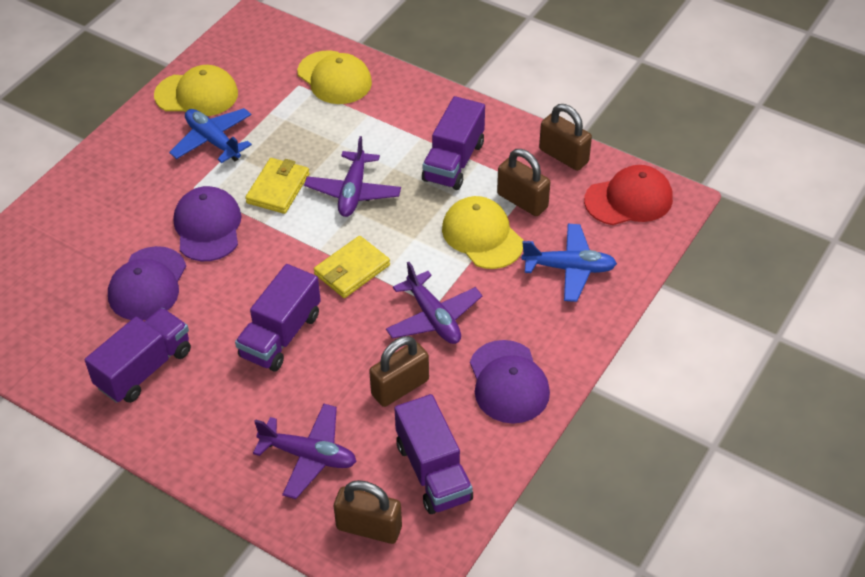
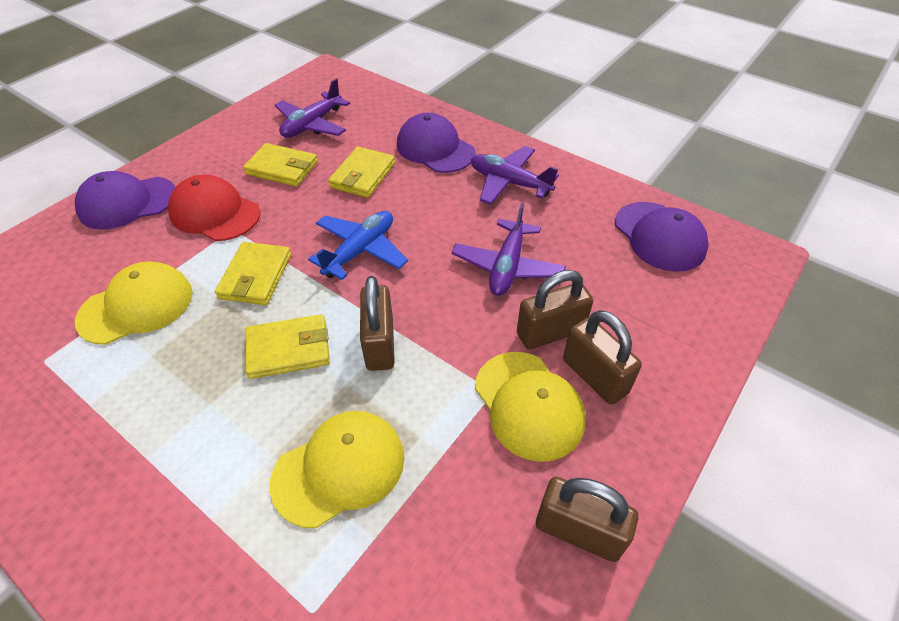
blue plane: [169,108,252,163] [521,224,617,302] = 2 -> [308,211,408,280] = 1
purple truck: [85,308,191,403] [235,264,321,372] [394,394,473,514] [422,96,485,190] = 4 -> none = 0
yellow wallet: [245,158,310,214] [314,236,390,298] = 2 -> [215,242,291,305] [243,143,318,186] [245,314,330,379] [328,147,395,198] = 4

